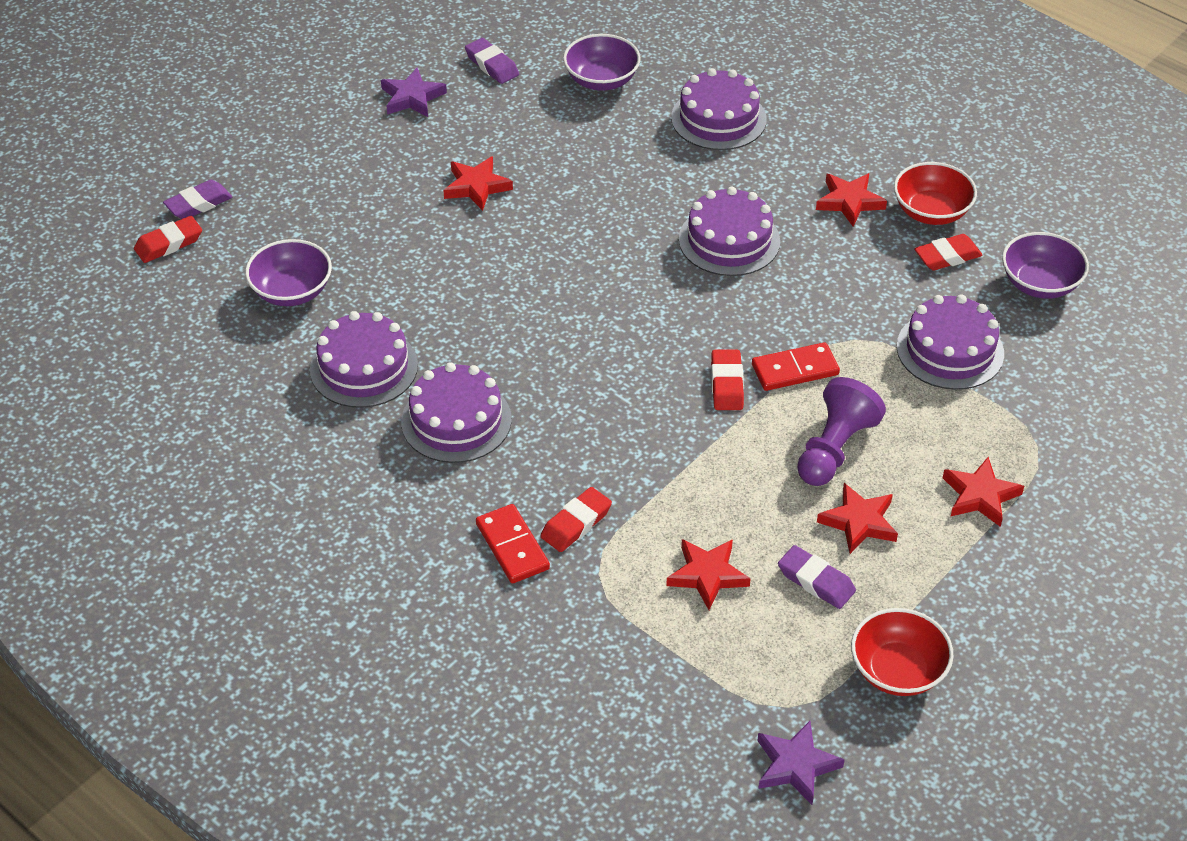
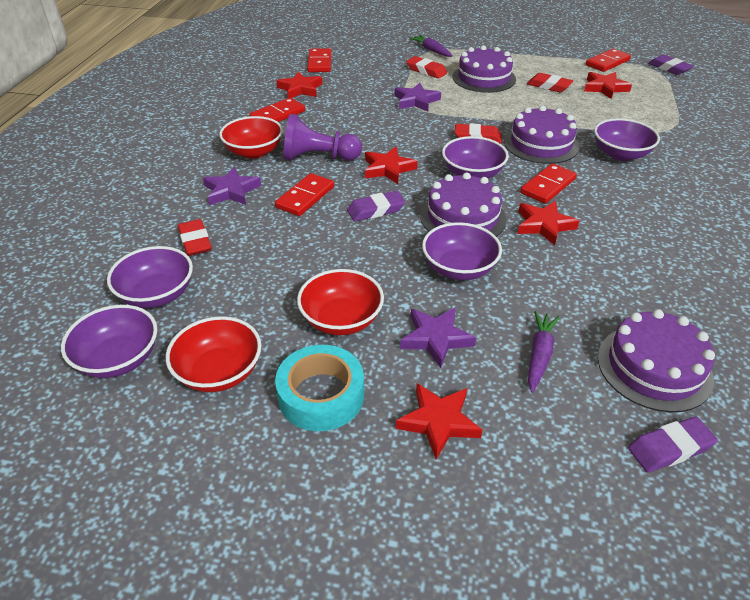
purple bowl: [245,239,332,306] [563,34,640,91] [1002,232,1089,299] = 3 -> [61,305,157,378] [107,246,193,308] [422,222,502,280] [442,136,509,178] [594,118,660,161] = 5
purple cake: [310,311,418,408] [401,362,512,463] [671,68,767,150] [679,187,780,276] [897,294,1004,390] = 5 -> [420,172,507,237] [453,45,516,93] [504,105,579,164] [598,309,715,412] = 4
purple carrot: none = 0 -> [409,35,453,57] [528,311,560,393] = 2
purple star: [381,68,447,117] [757,721,845,805] = 2 -> [203,167,261,205] [395,83,441,112] [400,307,476,368] = 3
red bowl: [851,608,954,696] [894,162,977,225] = 2 -> [166,316,262,392] [219,116,283,159] [297,269,384,335] = 3
red domino: [476,504,550,583] [752,342,840,391] = 2 -> [249,98,305,122] [275,173,334,216] [307,48,332,72] [520,164,577,204] [586,49,631,72] = 5
turquoise tape: none = 0 -> [275,345,364,431] = 1

